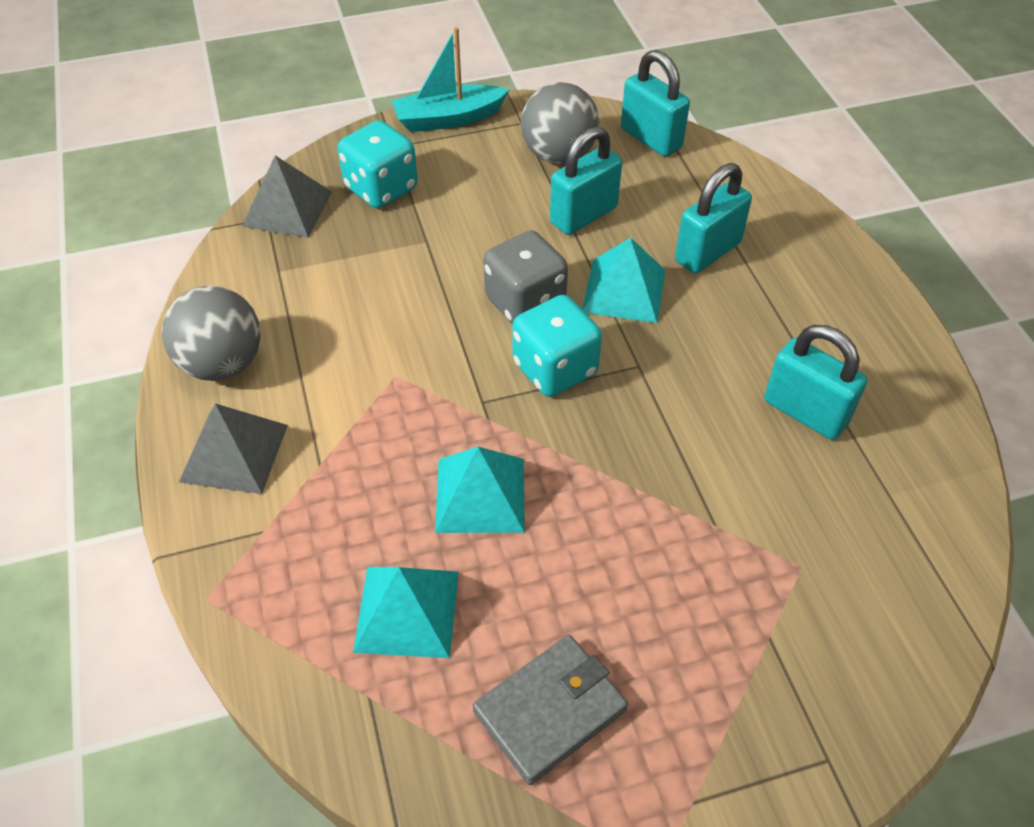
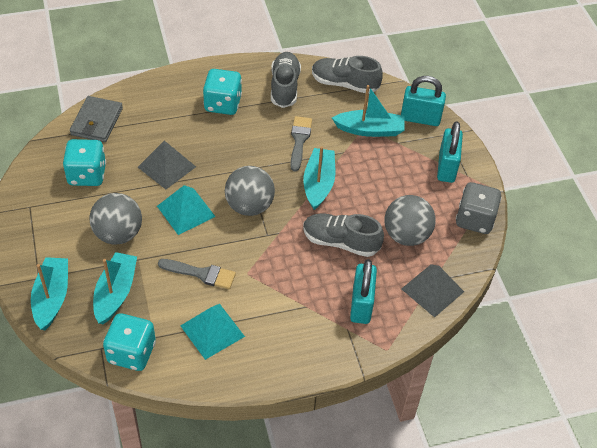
grey ball: [162,286,261,381] [521,82,600,164] = 2 -> [90,193,142,245] [225,166,275,216] [384,195,436,246] = 3
grey brush: none = 0 -> [158,259,236,289] [290,116,312,171] = 2
grey shoe: none = 0 -> [271,52,301,108] [303,213,384,257] [312,56,383,93] = 3
turquoise boat: [392,27,509,132] = 1 -> [31,257,68,330] [93,252,137,324] [303,146,335,210] [332,85,405,137] = 4
turquoise dice: [338,120,418,208] [512,295,602,397] = 2 -> [63,139,106,186] [103,313,156,371] [203,69,242,115] = 3
turquoise padlock: [550,127,622,235] [621,50,690,156] [675,163,752,273] [764,325,867,440] = 4 -> [350,259,377,324] [401,76,446,126] [437,121,463,183] = 3
turquoise pyramid: [353,567,459,658] [435,447,525,533] [582,238,665,323] = 3 -> [157,185,216,235] [181,304,245,360] = 2

